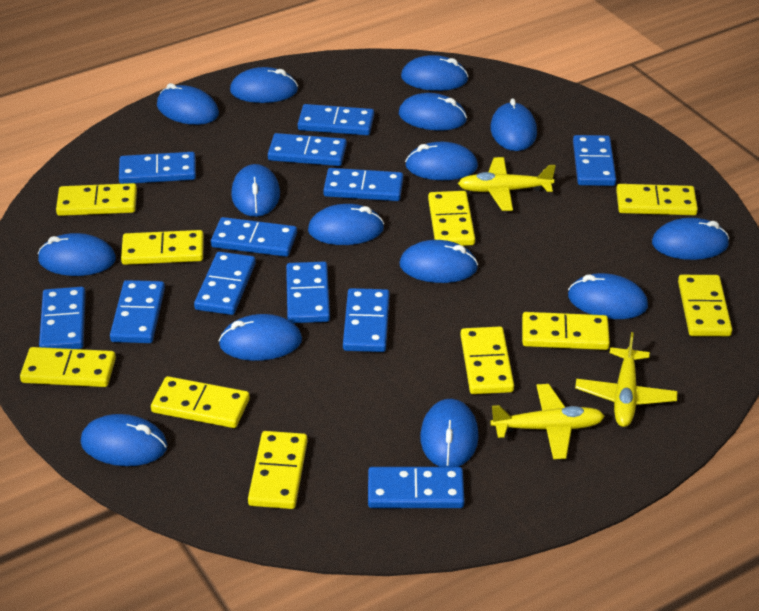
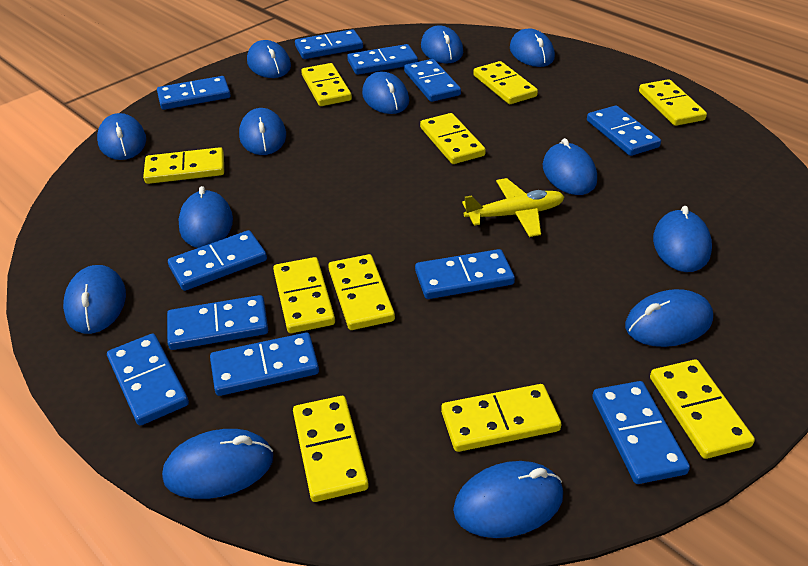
blue domino: [39,287,86,349] [110,280,165,343] [119,152,196,184] [194,252,256,315] [211,217,297,257] [268,133,347,166] [286,262,330,323] [298,104,374,135] [323,168,403,201] [343,288,390,352] [368,467,465,508] [573,135,616,186] = 12 -> [107,334,189,426] [157,76,231,110] [167,295,268,350] [168,230,267,291] [210,332,319,396] [295,29,363,59] [347,44,418,75] [404,59,461,102] [415,249,515,299] [587,105,661,156] [592,381,690,484] = 11
blue mouse: [38,233,116,276] [81,414,167,466] [157,83,219,125] [218,314,302,361] [230,67,298,103] [231,164,280,217] [308,204,384,245] [399,93,467,130] [399,240,478,283] [401,55,469,91] [405,142,478,180] [420,399,479,467] [491,99,537,151] [568,273,648,319] [652,218,729,260] = 15 -> [63,265,126,334] [97,113,146,160] [162,429,273,499] [178,186,233,248] [239,108,286,155] [247,40,291,78] [362,72,409,114] [421,25,463,63] [453,461,563,538] [510,29,555,67] [543,138,597,195] [625,289,713,347] [653,206,712,272] = 13
yellow plane: [458,157,556,211] [490,384,605,459] [575,332,678,427] = 3 -> [462,178,564,237] = 1

